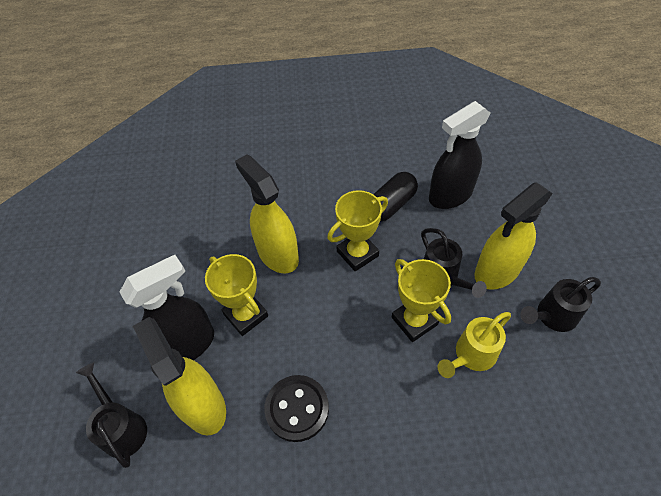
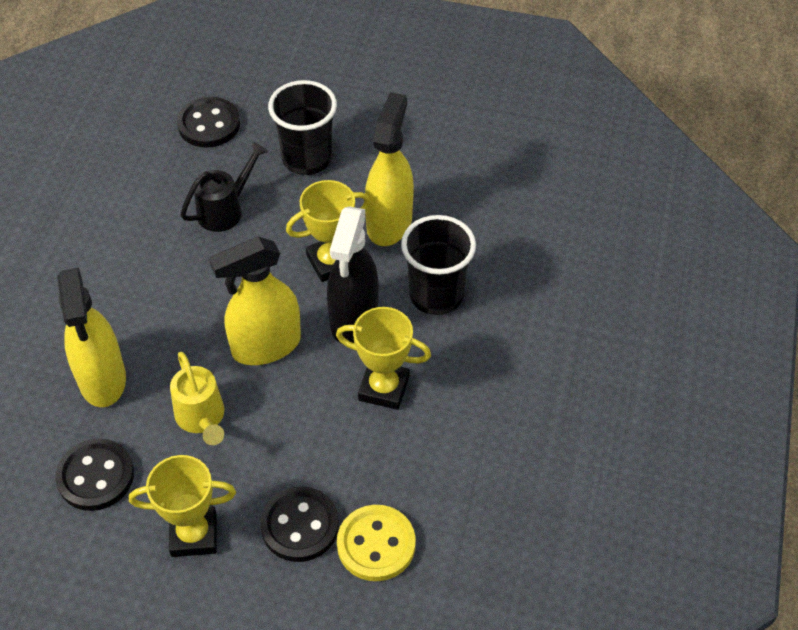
black button: [265,375,329,442] = 1 -> [55,439,134,511] [177,97,240,148] [260,486,339,562] = 3
black capsule: [373,172,418,222] = 1 -> none = 0
black cup: none = 0 -> [268,80,337,175] [401,215,476,315] = 2
black spray bottle: [120,255,214,360] [429,101,491,209] = 2 -> [327,206,378,344] = 1
black watering can: [76,363,147,468] [421,228,487,298] [520,277,601,332] = 3 -> [181,142,268,232] = 1
yellow button: none = 0 -> [337,505,416,581] = 1

